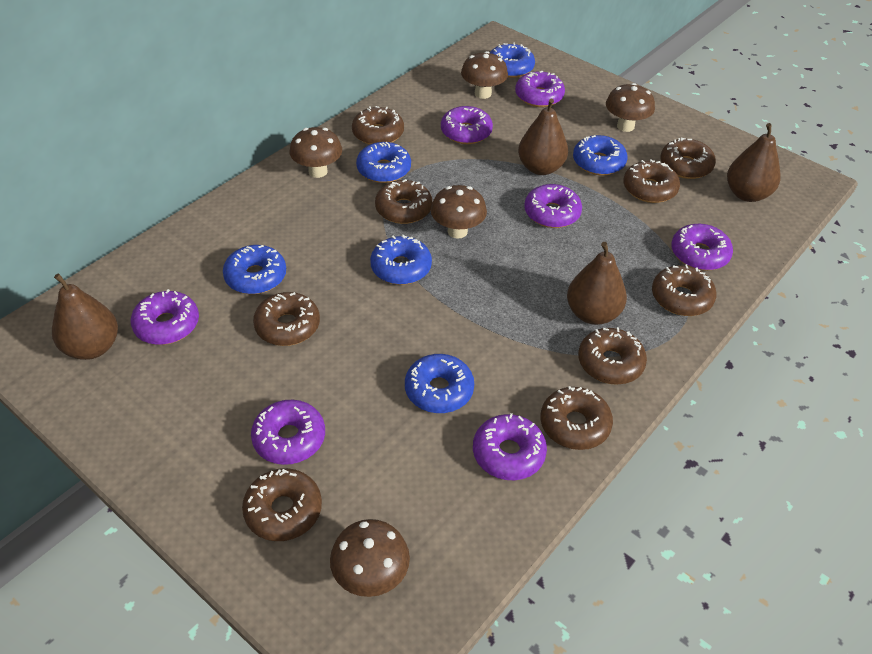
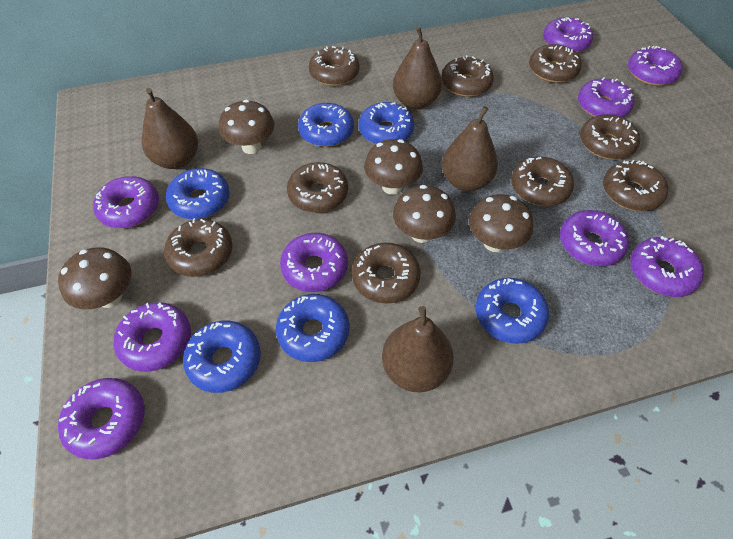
purple donut: [131,289,199,345] [251,400,325,465] [441,106,493,144] [473,413,547,480] [515,71,565,107] [524,184,582,228] [671,224,733,270] = 7 -> [58,378,145,460] [93,176,159,228] [114,302,191,372] [280,233,348,292] [543,17,593,53] [560,210,629,266] [578,77,634,117] [628,46,683,86] [630,236,704,297] = 9

